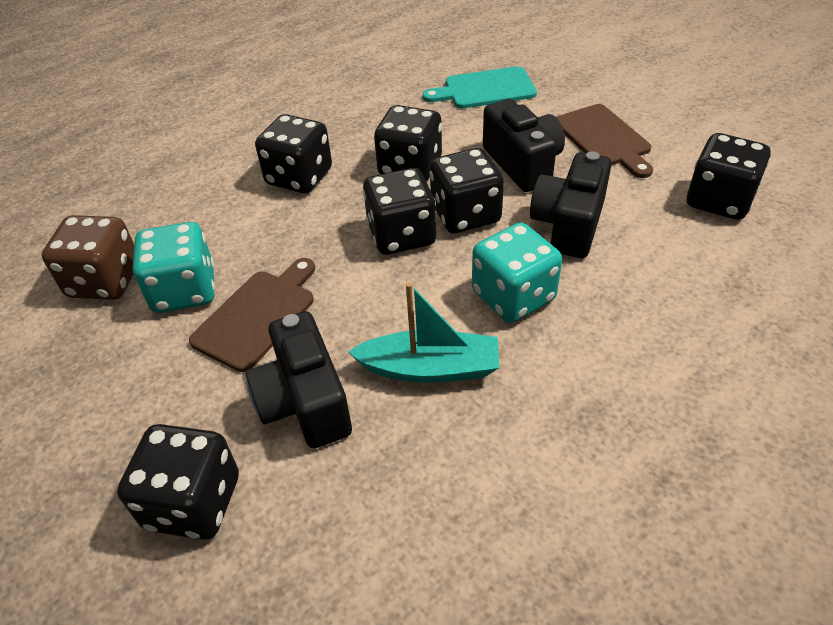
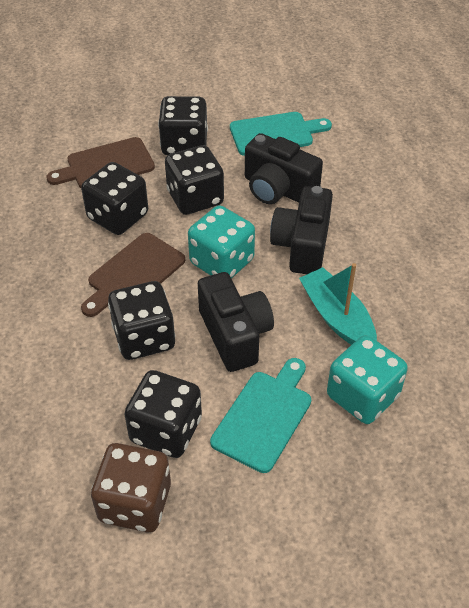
black dice: [117,424,239,540] [255,114,332,193] [363,168,436,255] [374,105,442,181] [430,148,504,233] [687,133,771,220] = 6 -> [81,162,148,235] [108,281,175,360] [124,370,202,458] [158,96,208,155] [165,145,224,215] = 5
turquoise cutting board: [423,66,537,108] = 1 -> [210,358,311,473] [230,112,332,156] = 2

